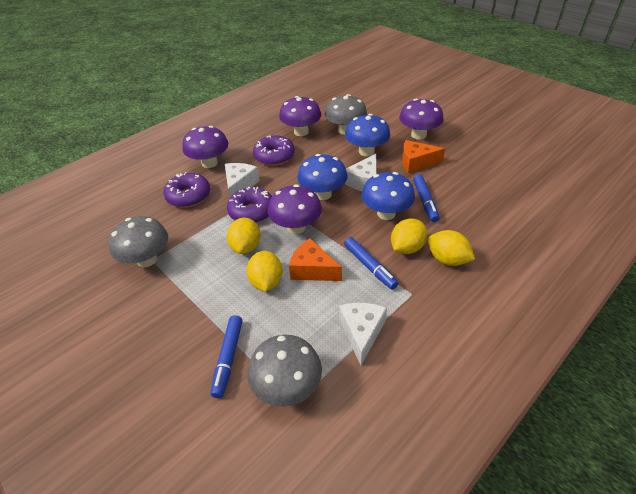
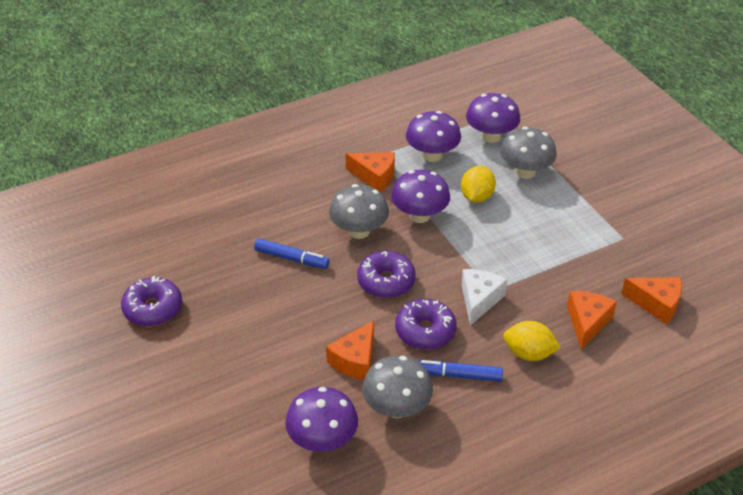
blue marker: [211,315,243,398] [344,237,399,290] [413,174,440,222] = 3 -> [254,239,330,269] [418,360,503,382] = 2
blue mushroom: [297,154,348,200] [345,114,390,157] [362,172,415,220] = 3 -> none = 0
orange cheese: [289,238,342,281] [402,140,445,173] = 2 -> [326,320,374,380] [346,152,395,192] [567,291,617,349] [621,277,682,324] = 4
white cheese: [225,163,260,197] [339,303,387,365] [345,154,377,191] = 3 -> [461,269,507,326] = 1
yellow lemon: [227,218,260,254] [246,251,283,291] [391,218,427,254] [428,230,475,266] = 4 -> [461,166,496,203] [503,321,561,361] = 2

